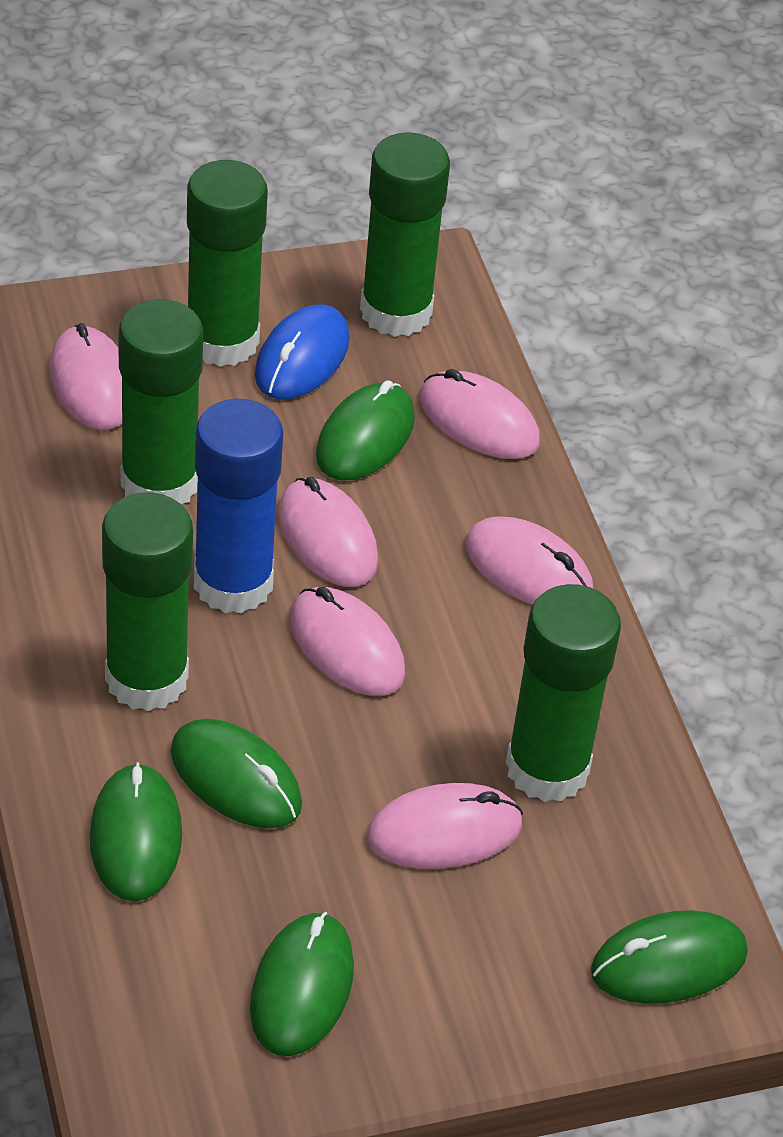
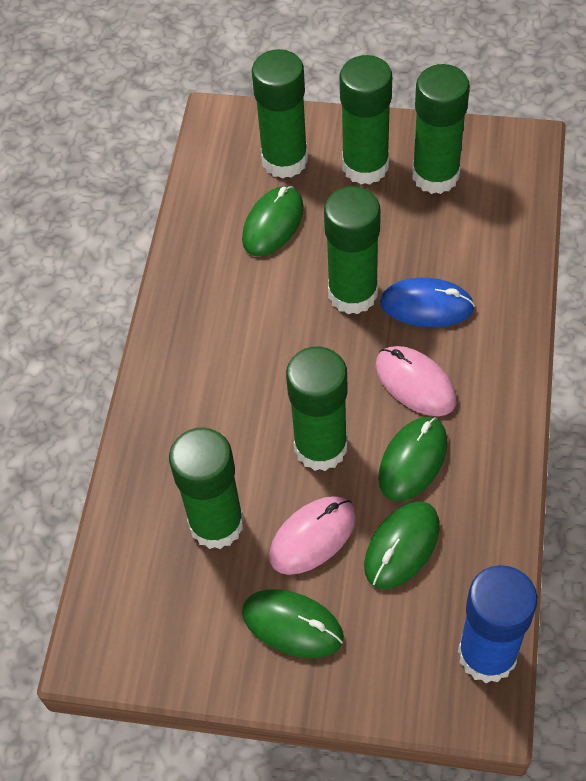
green glue stick: [102,492,193,711] [118,299,203,504] [187,160,268,367] [360,132,450,337] [506,584,621,802] = 5 -> [169,428,244,549] [252,49,308,179] [286,346,348,471] [324,186,381,314] [340,55,392,184] [412,64,470,194] = 6
green mouse: [90,762,182,901] [171,719,302,828] [250,912,354,1056] [316,380,415,481] [591,910,748,1004] = 5 -> [242,186,304,257] [242,589,344,658] [364,501,440,589] [378,417,448,502] = 4
pink mouse: [50,323,122,430] [278,477,378,587] [290,587,405,696] [367,783,523,869] [419,369,540,459] [465,516,593,605] = 6 -> [269,496,356,575] [375,346,457,416] = 2

